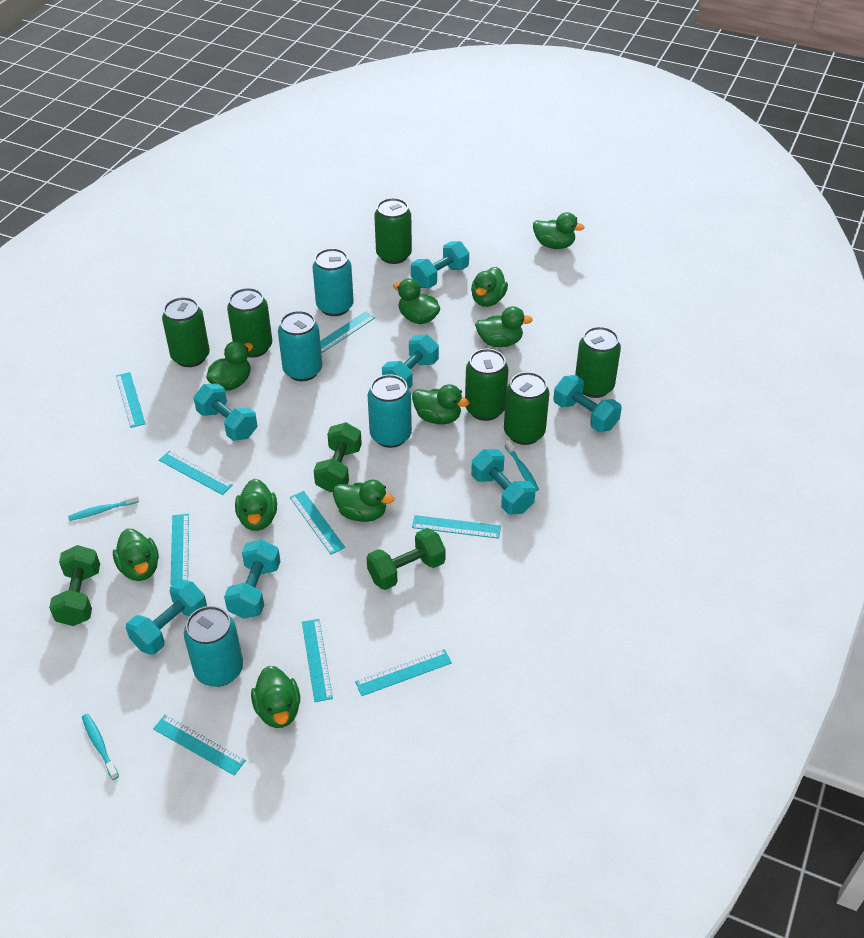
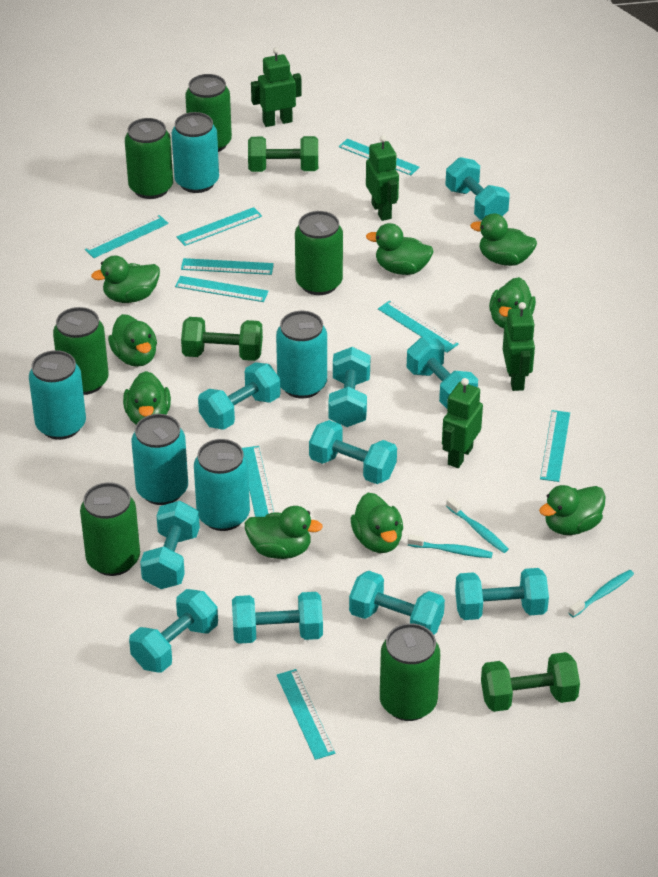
green duck: [113,529,159,581] [206,341,253,391] [235,479,277,531] [251,666,300,728] [333,480,394,522] [393,278,441,324] [412,384,470,424] [471,267,508,307] [475,306,533,347] [533,212,584,249] = 10 -> [91,255,160,303] [108,314,157,367] [123,371,171,425] [245,506,323,559] [351,493,403,553] [366,223,434,275] [470,213,537,266] [489,277,536,328] [539,485,606,535] = 9
green robot: none = 0 -> [251,47,302,127] [366,135,399,221] [442,378,483,468] [503,302,535,391] = 4
turquoise can: [184,606,243,687] [278,311,322,381] [312,248,354,316] [368,374,412,448] = 4 -> [29,350,86,440] [131,414,188,505] [172,112,219,193] [194,439,250,531] [276,311,327,399] = 5
turquoise dumbbell: [126,579,207,655] [194,383,257,441] [224,539,281,619] [382,334,439,389] [411,241,469,288] [471,449,536,514] [553,375,622,432] = 7 -> [129,589,218,673] [140,501,200,589] [198,362,281,430] [232,592,323,644] [309,420,397,484] [328,347,370,427] [349,571,445,635] [407,337,478,409] [445,157,510,220] [455,568,549,620] = 10

